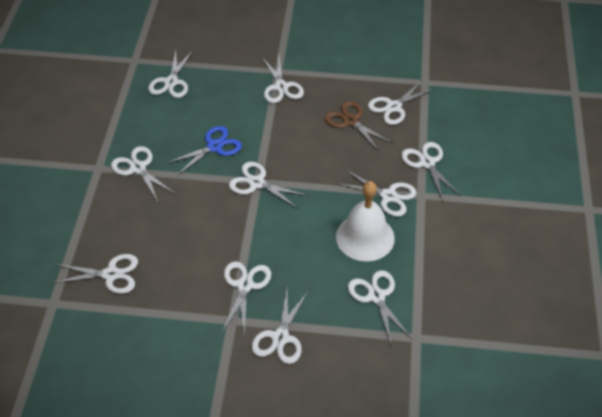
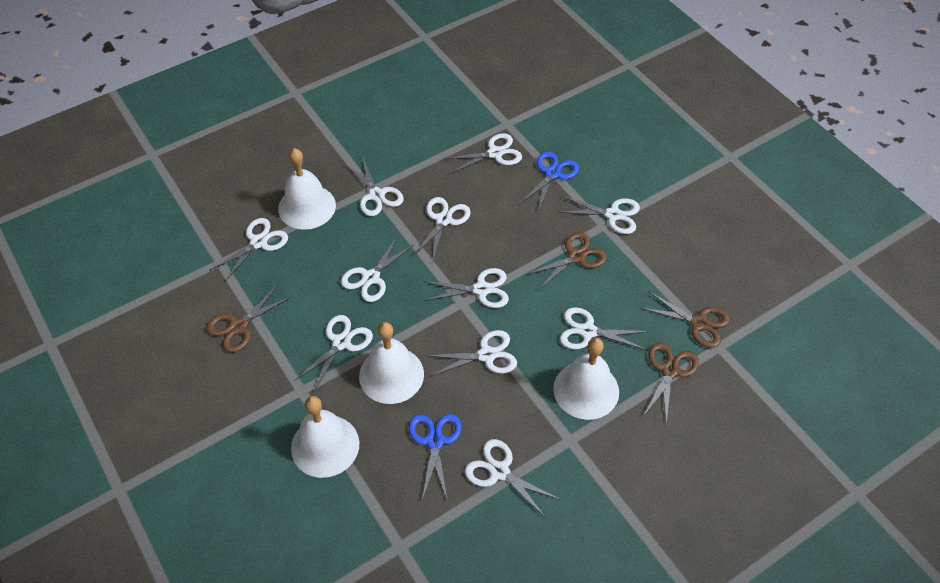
blue scissors: [167,126,242,176] = 1 -> [409,414,461,500] [520,152,579,212] = 2
brown scissors: [325,101,393,151] = 1 -> [206,285,291,353] [525,232,607,290] [640,291,730,348] [644,342,699,424] = 4
white bell: [336,181,395,262] = 1 -> [278,148,336,230] [291,396,359,478] [359,322,424,404] [553,338,619,420] = 4

